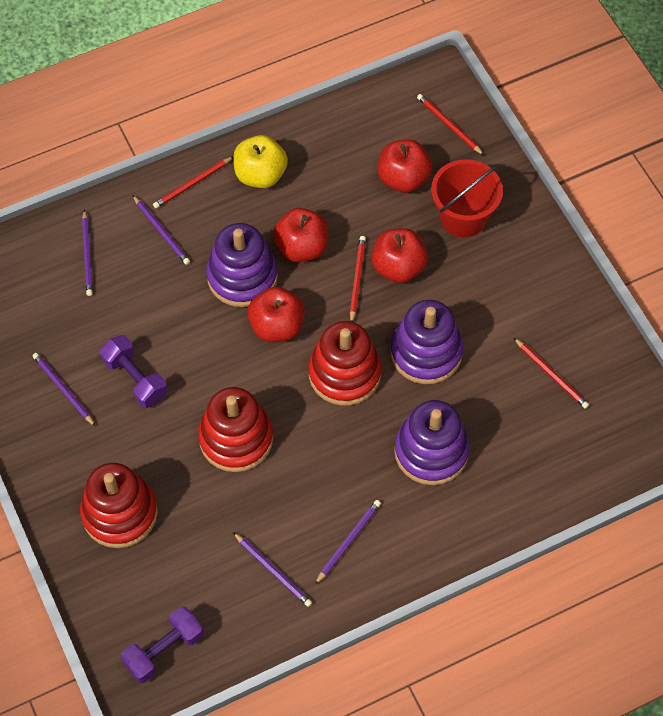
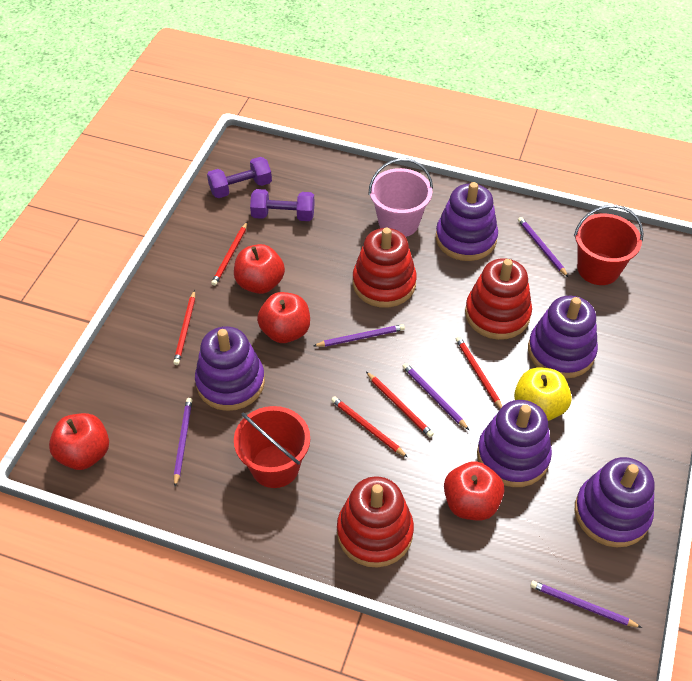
pink bucket: none = 0 -> [368,158,433,237] = 1
purple stacking toy: [206,223,278,307] [390,300,463,384] [394,400,470,485] = 3 -> [195,326,265,411] [436,182,498,261] [477,400,552,487] [528,296,598,379] [575,457,655,547] = 5
red bucket: [431,159,503,237] = 1 -> [234,406,310,488] [574,205,643,285] = 2
red pencil: [153,156,234,208] [350,236,366,322] [417,94,484,155] [514,338,589,409] = 4 -> [173,290,195,365] [211,222,248,286] [331,396,407,457] [366,372,434,438] [456,336,502,409] = 5

